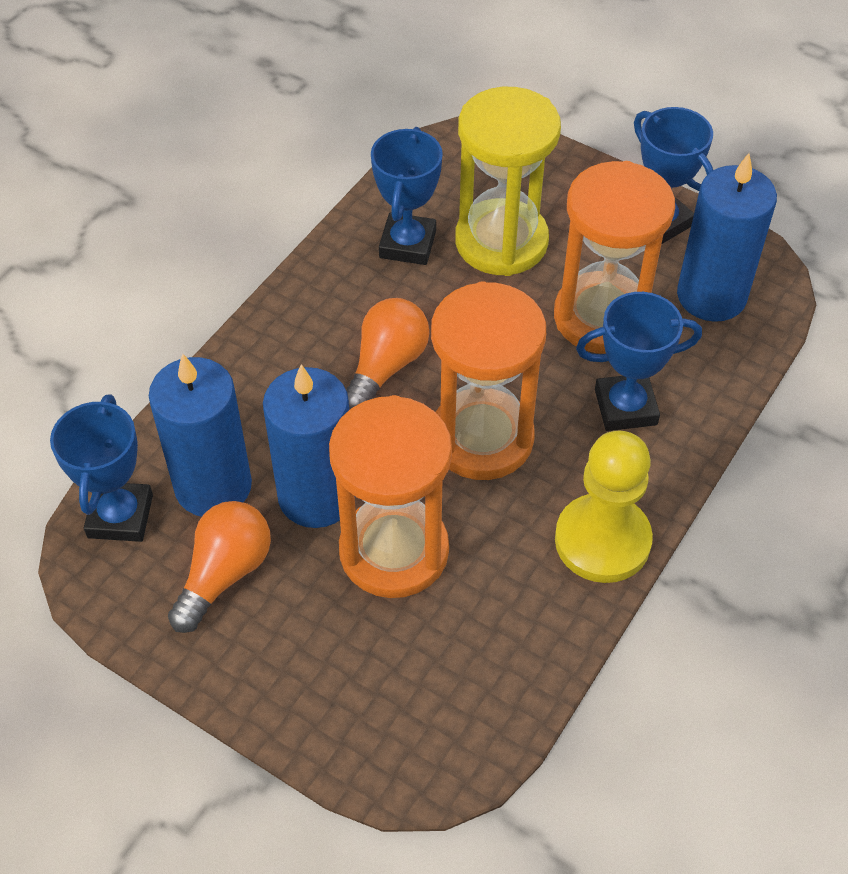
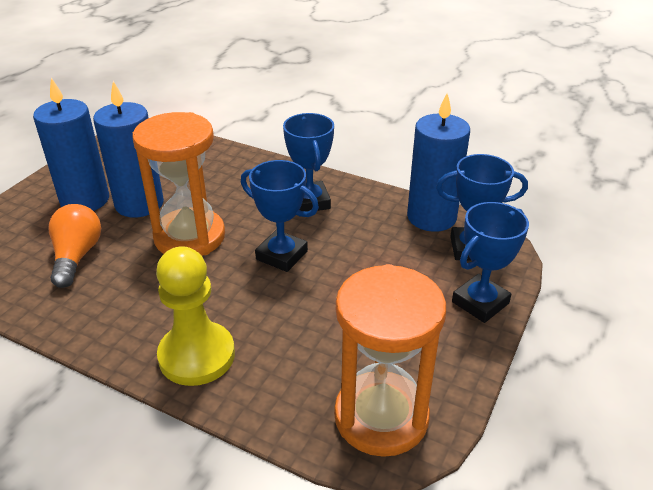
orange hourglass: [329,395,452,598] [431,281,546,480] [554,161,675,354] = 3 -> [132,112,225,256] [334,264,446,457] = 2
orange light bulb: [168,501,271,633] [346,298,429,410] = 2 -> [49,204,101,288] = 1
yellow hourglass: [455,87,561,276] = 1 -> none = 0

